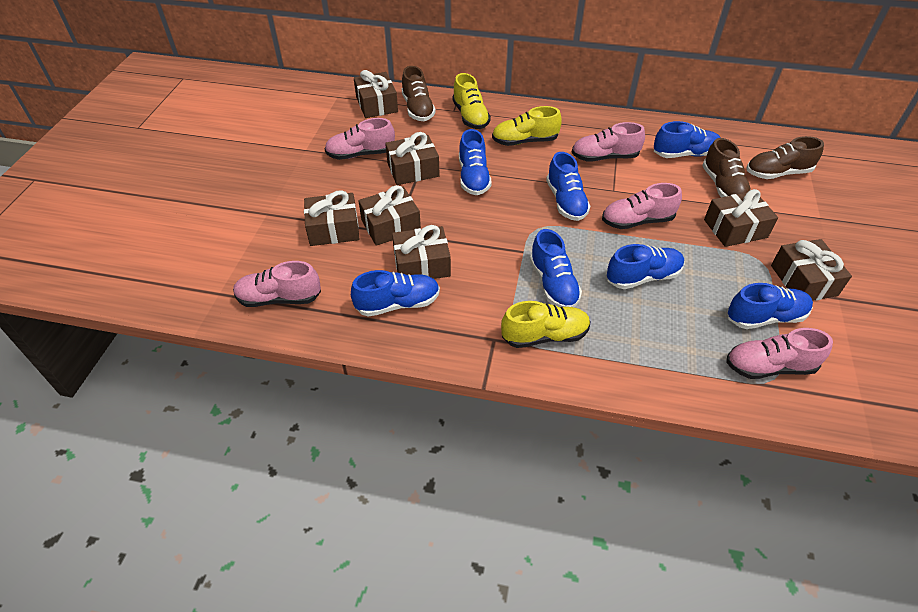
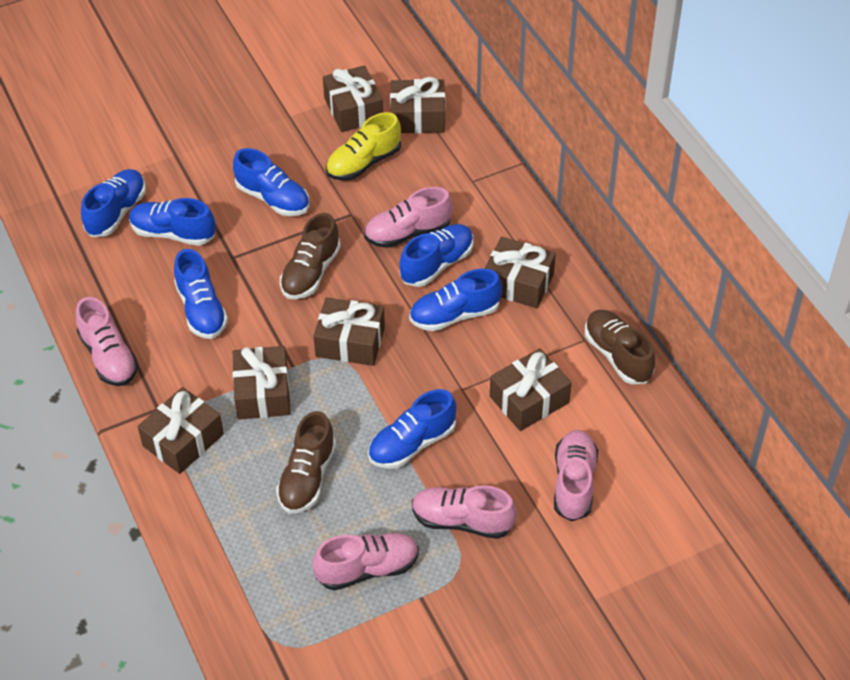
yellow shoe: [452,73,491,129] [492,106,562,146] [501,301,591,348] = 3 -> [326,112,401,181] = 1

